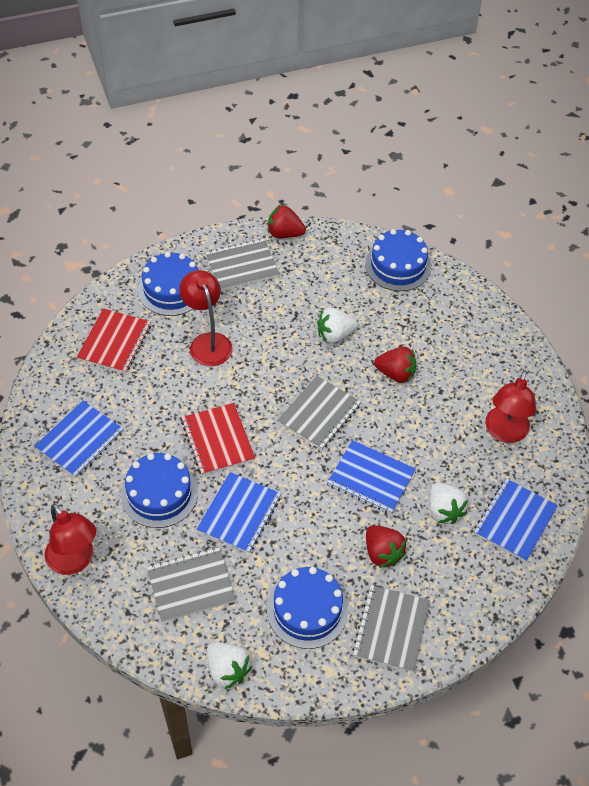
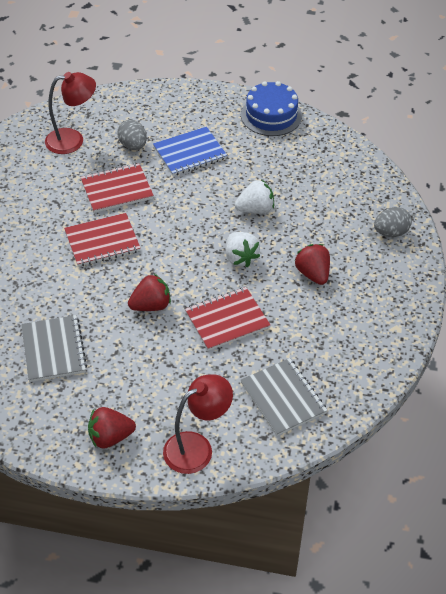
blue cake: [121,453,198,528] [138,252,198,316] [267,567,348,649] [365,229,431,291] = 4 -> [241,81,302,136] = 1
blue notebook: [34,401,124,478] [197,472,281,553] [327,440,416,514] [474,478,558,562] = 4 -> [153,127,227,176] = 1
grey egg: none = 0 -> [117,120,147,150] [374,207,412,237] = 2
grey notebook: [147,547,236,623] [206,239,280,291] [277,376,361,450] [352,585,430,672] = 4 -> [21,315,87,382] [241,358,328,436] = 2
red lamp: [44,504,96,575] [179,270,233,366] [485,370,536,443] = 3 -> [45,72,96,154] [163,374,233,474] = 2
red notebook: [76,308,151,373] [181,403,255,475] = 2 -> [64,213,140,267] [80,163,154,213] [185,287,270,351] = 3
white strawberry: [207,642,252,689] [317,308,358,343] [429,482,468,524] = 3 -> [226,232,260,267] [235,180,274,214] = 2

